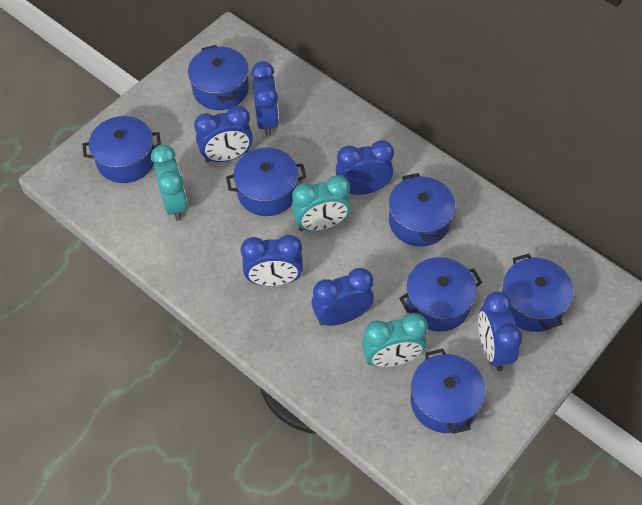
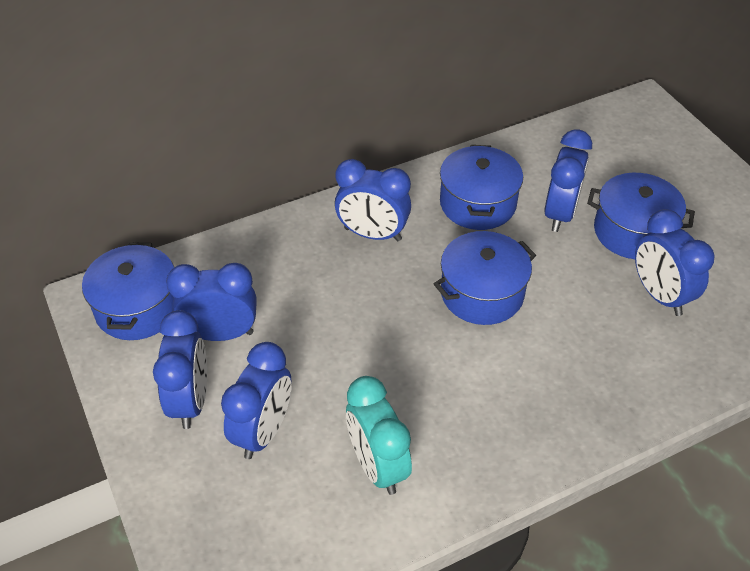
blue pot: [82,116,161,183] [188,45,249,110] [226,148,306,216] [389,173,455,247] [399,257,482,332] [411,349,485,434] [502,254,574,332] = 7 -> [82,242,174,340] [434,231,536,325] [440,145,523,230] [587,173,695,259] = 4
turquoise clock: [151,144,188,221] [292,175,351,231] [362,313,428,367] = 3 -> [346,376,412,495] = 1

